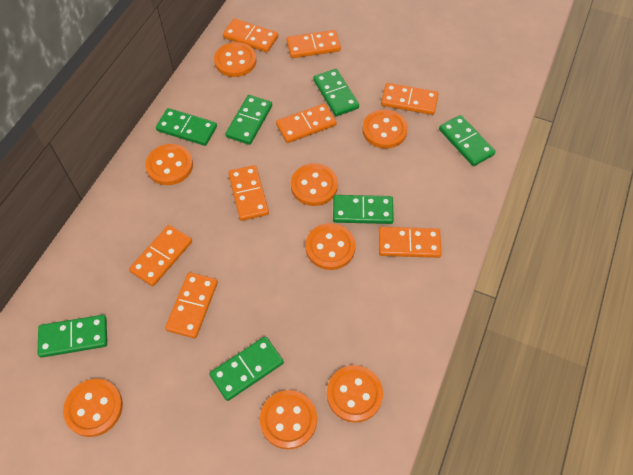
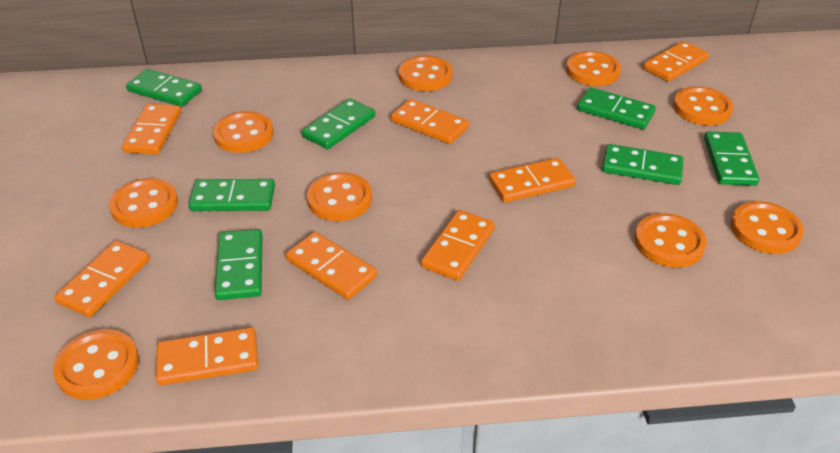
orange button: [63,379,123,437] [145,144,193,185] [214,42,256,77] [260,390,317,449] [291,163,338,206] [305,223,356,270] [327,365,383,423] [362,110,408,149] = 8 -> [53,329,139,400] [109,178,178,228] [213,111,274,153] [307,172,372,221] [399,56,453,91] [566,51,621,86] [634,213,707,268] [673,86,733,125] [731,201,804,254] = 9

